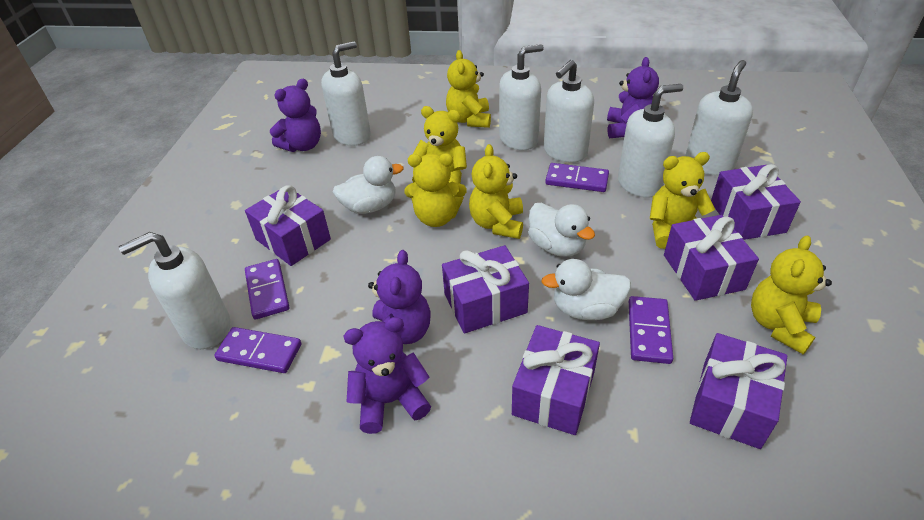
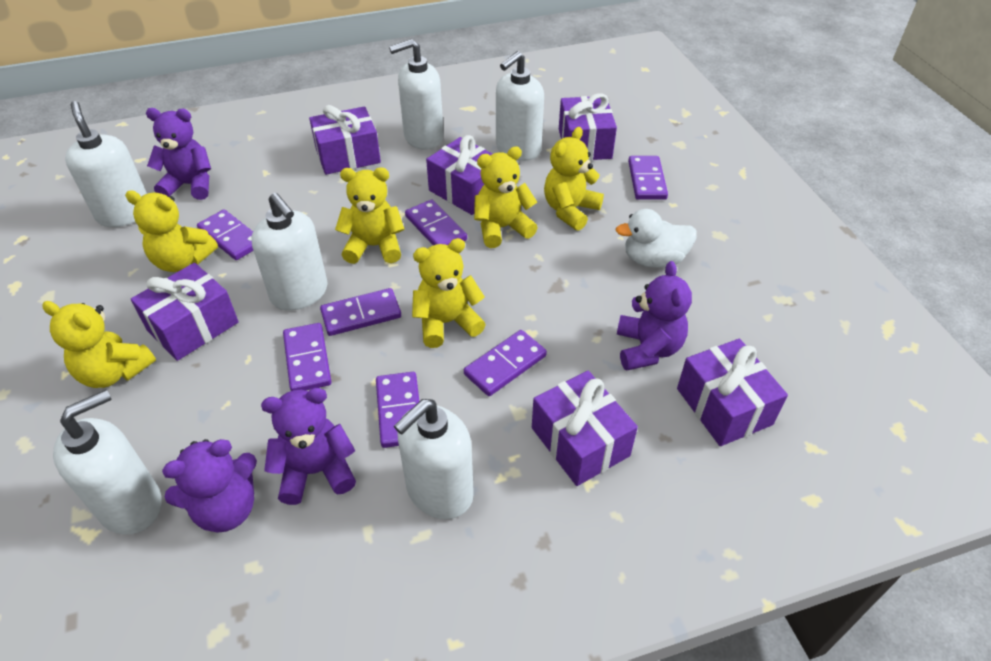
purple domino: [214,327,301,373] [245,259,289,319] [545,163,609,192] [629,296,673,364] = 4 -> [197,210,253,260] [283,323,331,391] [320,288,401,336] [376,372,419,448] [405,200,467,245] [464,330,547,396] [628,156,668,200] = 7
white duck: [333,156,404,214] [528,203,595,257] [541,259,631,320] = 3 -> [616,209,697,268] = 1

